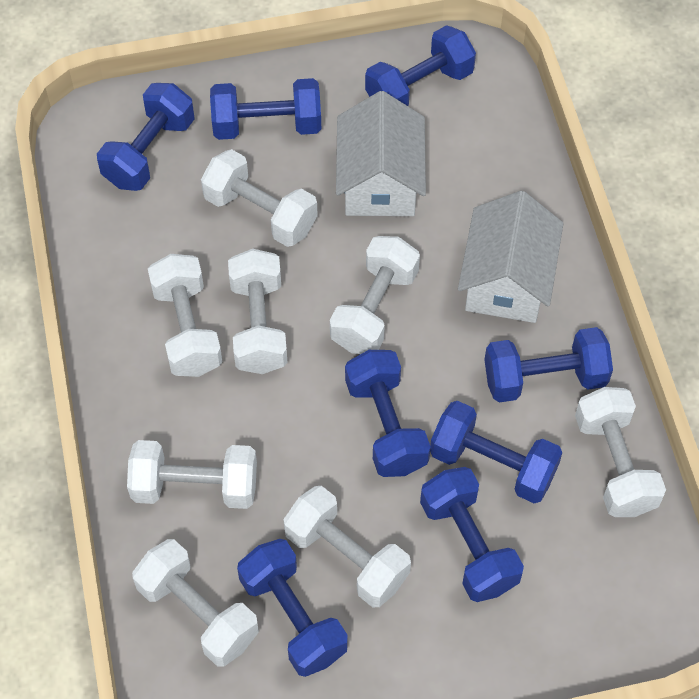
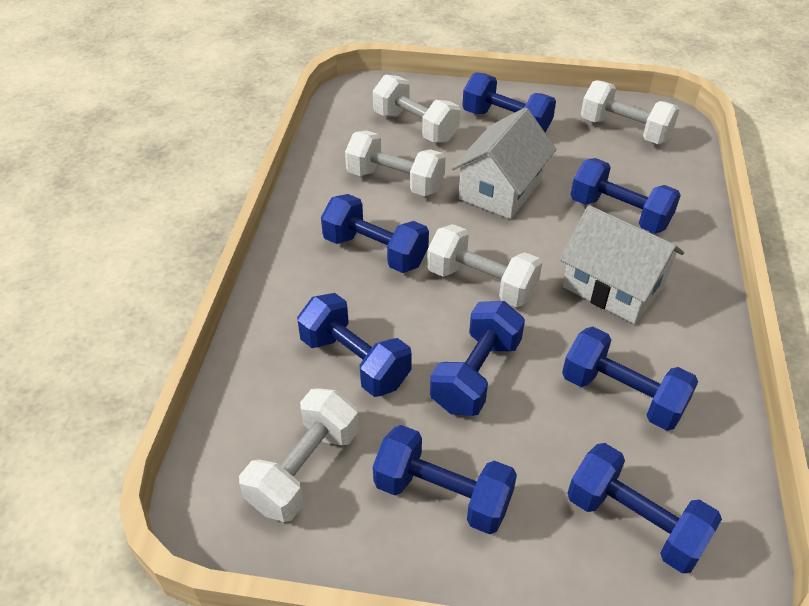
white dumbbell: [127,440,257,509] [132,539,259,667] [148,254,222,377] [201,149,318,247] [228,249,288,374] [283,486,411,608] [330,236,420,354] [575,387,666,517] = 8 -> [239,388,359,522] [345,131,446,196] [373,74,460,143] [427,224,542,307] [581,80,680,144] = 5

